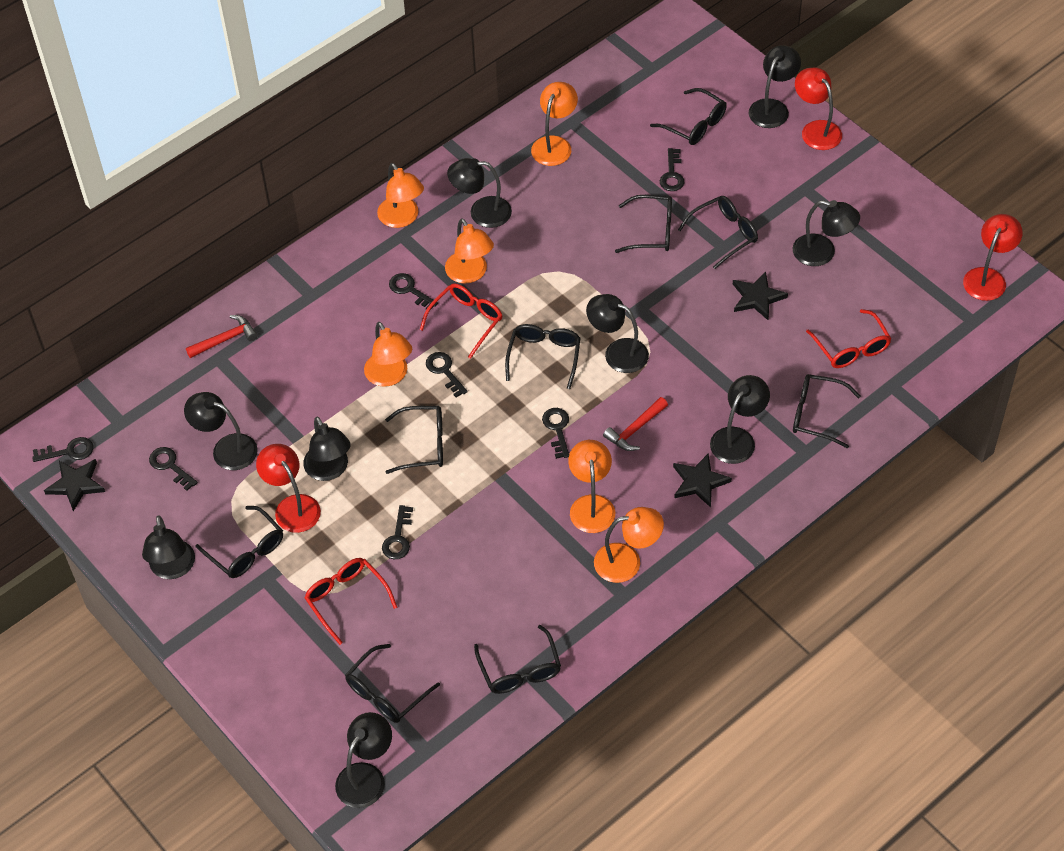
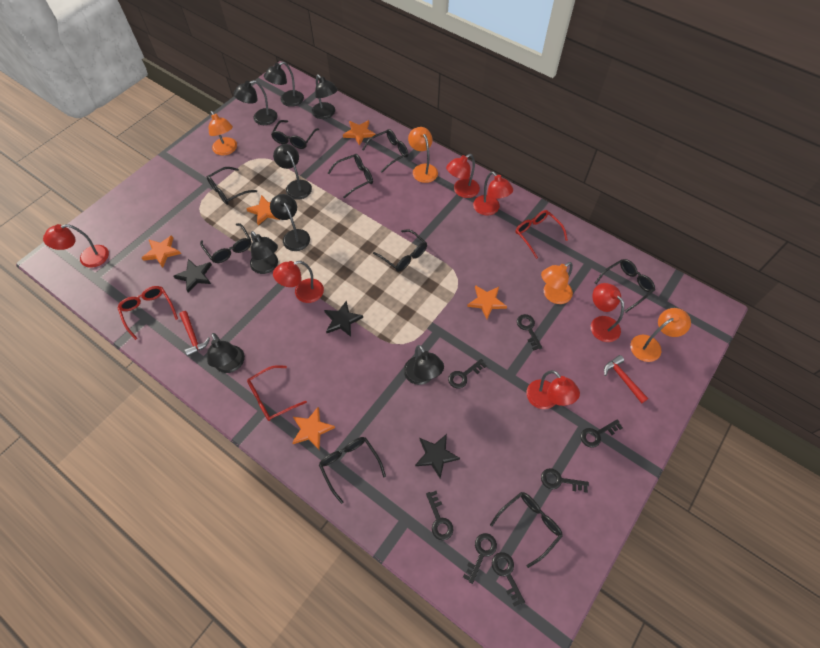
black lamp: [142,515,195,579] [184,392,258,470] [303,416,351,481] [335,712,392,808] [447,158,512,228] [586,294,649,373] [710,375,770,464] [749,45,801,128] [793,200,860,266] = 9 -> [207,333,245,373] [233,80,277,125] [250,231,278,274] [264,62,304,107] [270,194,310,251] [273,144,312,200] [312,74,338,119] [404,345,444,385] = 8
orange lamp: [364,322,412,387] [377,163,424,228] [445,218,494,284] [531,82,578,166] [568,440,615,533] [594,507,664,583] = 6 -> [209,111,237,156] [408,127,438,183] [541,262,573,304] [630,308,691,362] = 4
orange star: none = 0 -> [142,235,181,268] [246,195,280,225] [292,407,335,450] [343,120,376,146] [467,285,507,319] = 5
red lamp: [256,444,321,533] [795,67,842,150] [963,214,1023,301] = 3 -> [43,224,109,268] [273,261,324,303] [446,154,480,198] [473,171,513,215] [526,370,580,409] [591,283,624,342] = 6

